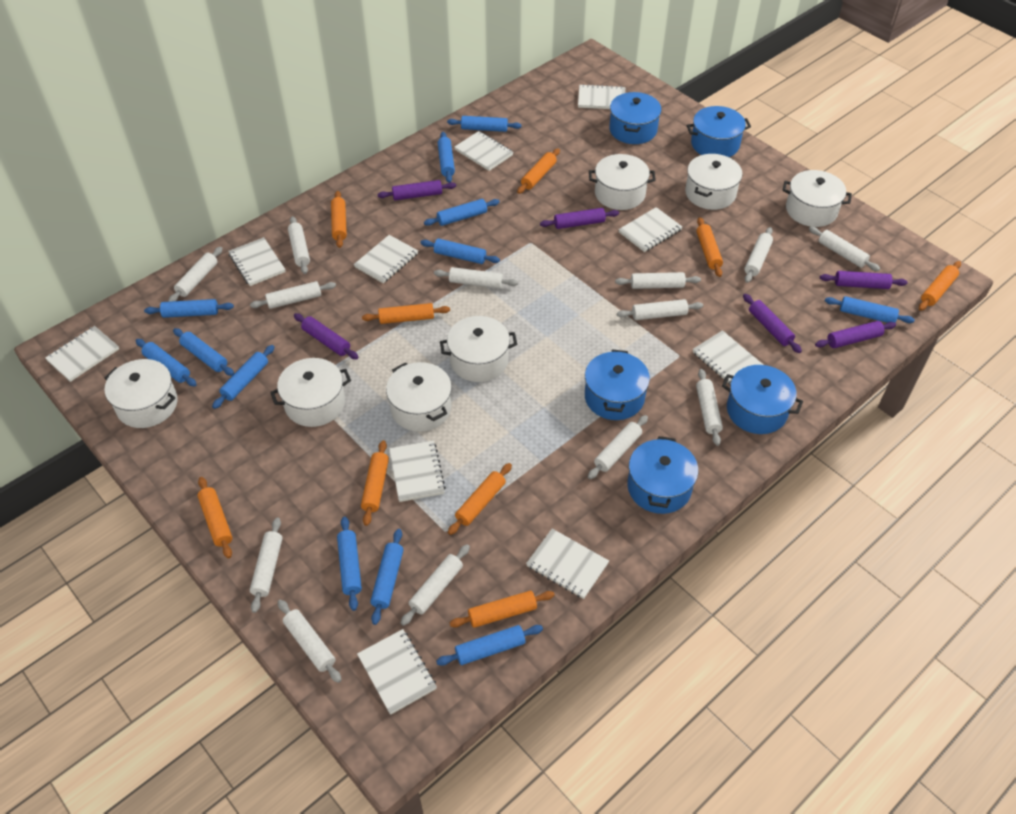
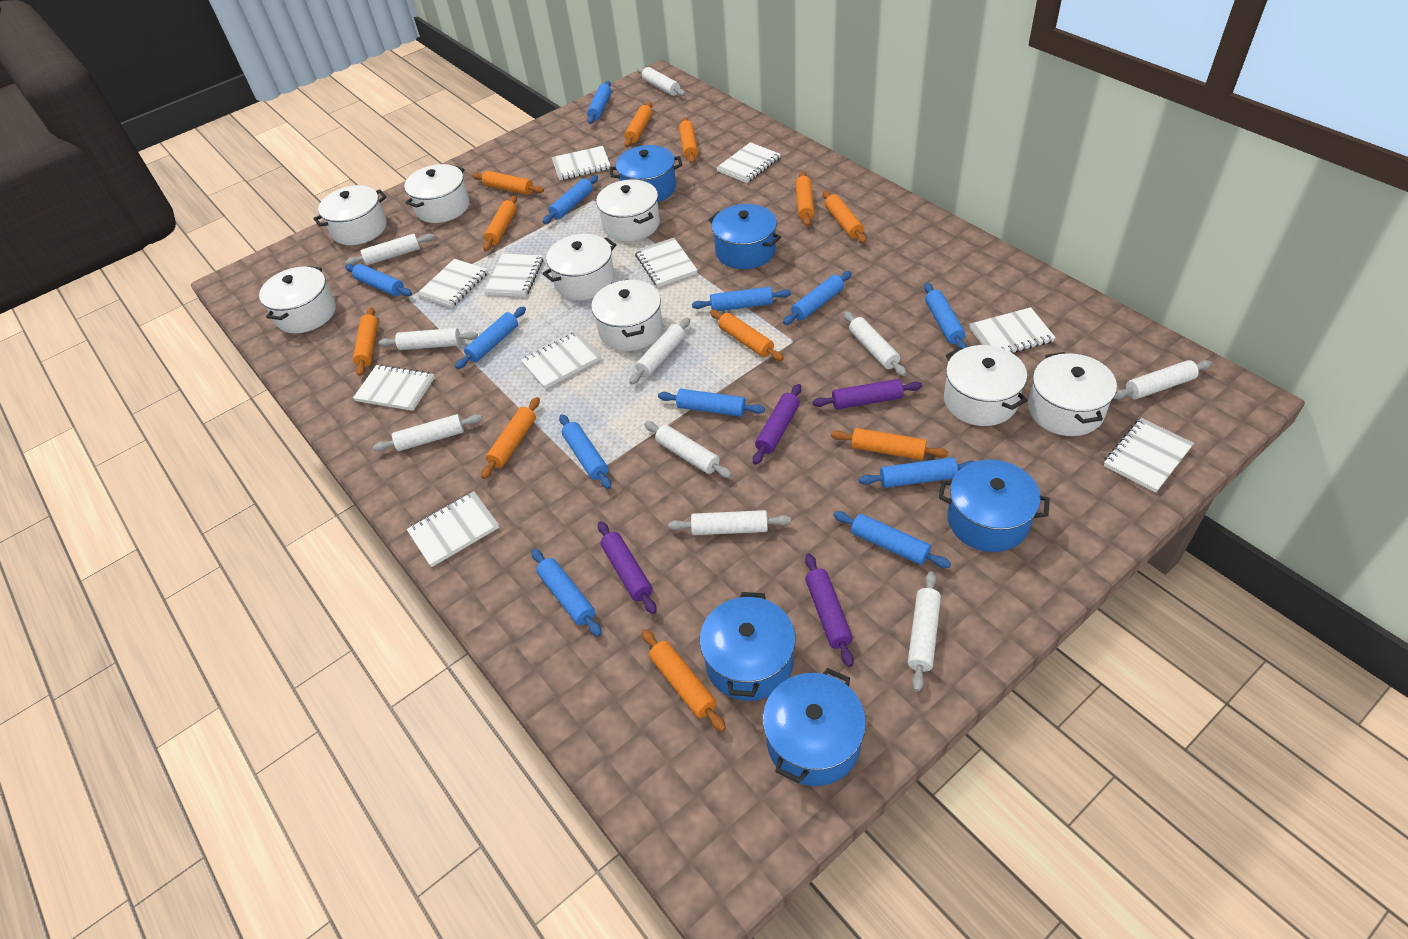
orange rolling pin: [197,477,232,558] [331,191,347,248] [361,440,389,526] [362,303,450,324] [448,463,512,535] [450,591,555,628] [517,148,560,194] [696,217,723,277] [919,261,961,311] = 9 -> [353,307,378,376] [472,171,544,195] [481,397,540,479] [483,195,517,251] [624,102,652,147] [642,629,726,732] [679,117,698,164] [710,310,784,361] [795,171,814,227] [823,191,866,243] [831,428,948,460] = 11
purple rolling pin: [294,313,359,359] [377,180,456,200] [540,208,619,229] [743,294,802,353] [815,321,896,348] [820,271,908,289] = 6 -> [598,521,656,614] [753,384,801,465] [805,554,854,667] [813,379,922,409] = 4
white pot: [104,359,178,428] [270,358,351,427] [386,362,452,432] [440,316,517,382] [589,154,656,210] [685,154,743,210] [782,170,852,227] = 7 -> [259,266,336,333] [313,185,387,245] [404,164,469,223] [542,234,616,300] [591,280,663,351] [596,179,660,242] [944,345,1027,426] [1028,352,1117,436] = 8
white rolling pin: [168,247,223,302] [250,281,336,309] [250,517,283,613] [278,600,341,683] [288,216,310,274] [401,544,470,626] [434,267,518,289] [588,415,648,479] [615,272,701,289] [617,299,703,320] [696,369,723,446] [744,227,773,283] [809,226,880,271] = 13 -> [345,234,435,265] [373,414,482,451] [379,328,478,350] [629,318,690,384] [637,67,686,96] [644,421,732,478] [668,510,791,535] [844,311,907,376] [908,571,941,692] [1113,360,1212,400] = 10

